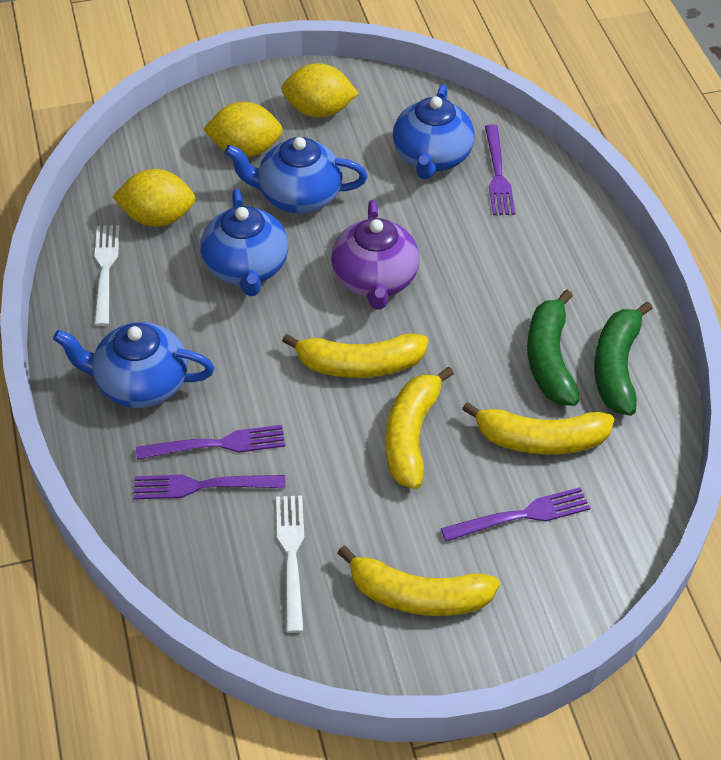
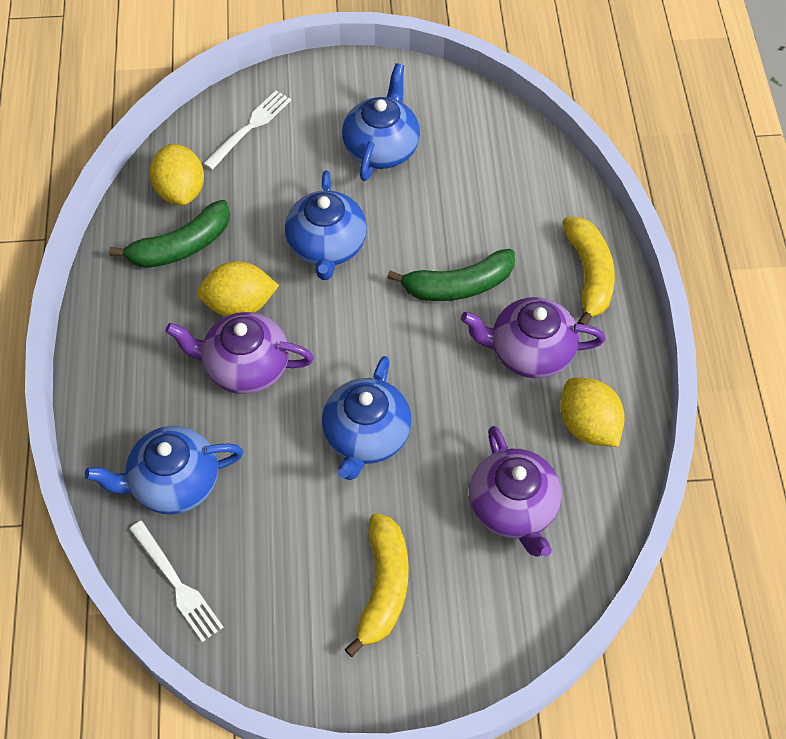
purple fork: [134,475,285,499] [136,425,285,460] [441,487,590,542] [485,124,515,215] = 4 -> none = 0
purple teapot: [331,200,420,310] = 1 -> [165,312,314,394] [461,297,605,378] [469,426,562,557] = 3
yellow banana: [282,333,428,378] [337,546,500,616] [385,367,454,489] [462,402,615,455] = 4 -> [344,513,409,657] [563,217,615,325] = 2

